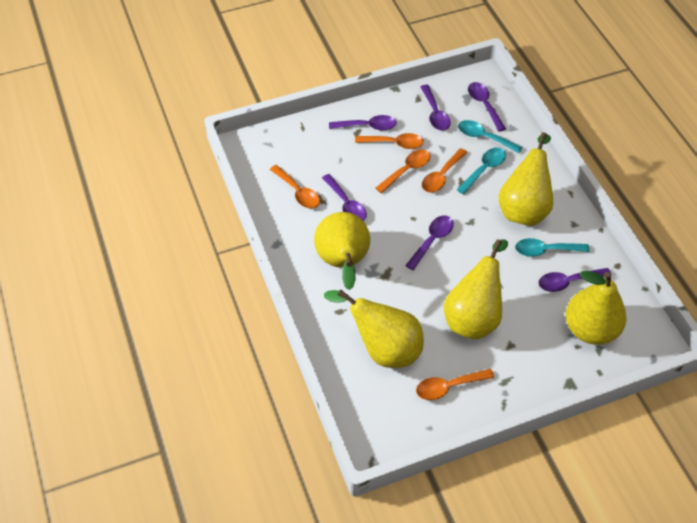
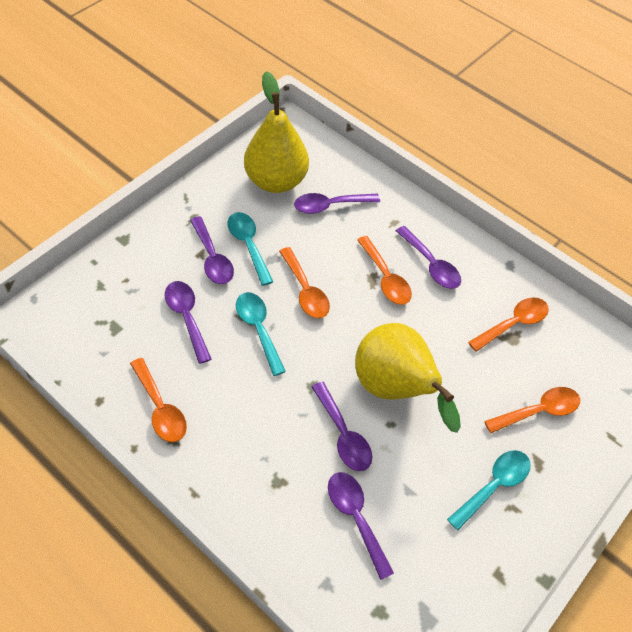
yellow pear: [314,212,370,290] [324,289,424,368] [444,239,508,339] [498,132,553,226] [566,271,627,345] = 5 -> [244,71,309,193] [355,323,461,433] = 2

